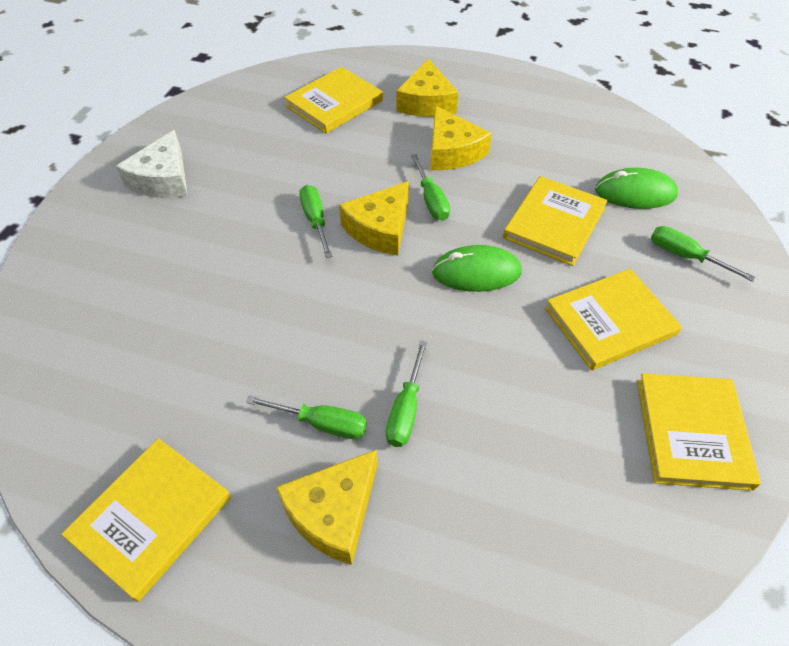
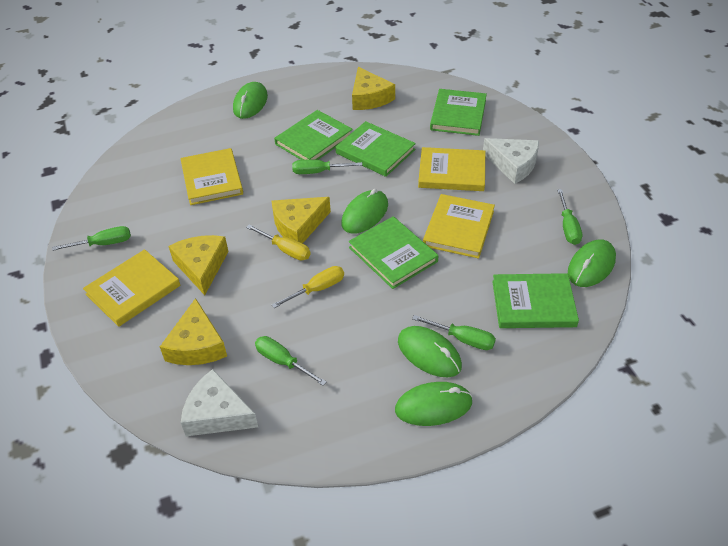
green book: none = 0 -> [274,110,353,160] [335,121,416,177] [349,216,438,289] [430,89,487,136] [492,273,579,328] = 5
green mouse: [432,245,522,292] [595,168,678,209] = 2 -> [233,82,268,119] [341,189,388,234] [395,382,473,426] [398,326,462,377] [568,240,616,287] = 5
white cheese: [116,130,188,198] = 1 -> [181,369,258,436] [483,138,539,184] = 2
yellow book: [61,438,231,602] [284,67,383,134] [503,176,608,266] [545,269,682,370] [637,373,761,491] = 5 -> [83,249,180,327] [180,148,243,205] [418,147,485,191] [423,194,495,259] = 4
yellow screwdriver: none = 0 -> [246,225,311,260] [272,266,344,308] = 2

